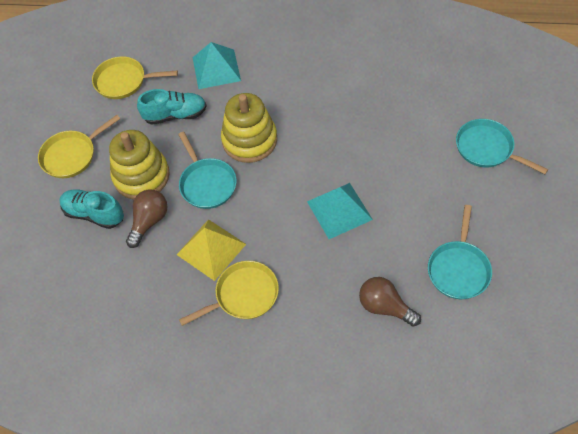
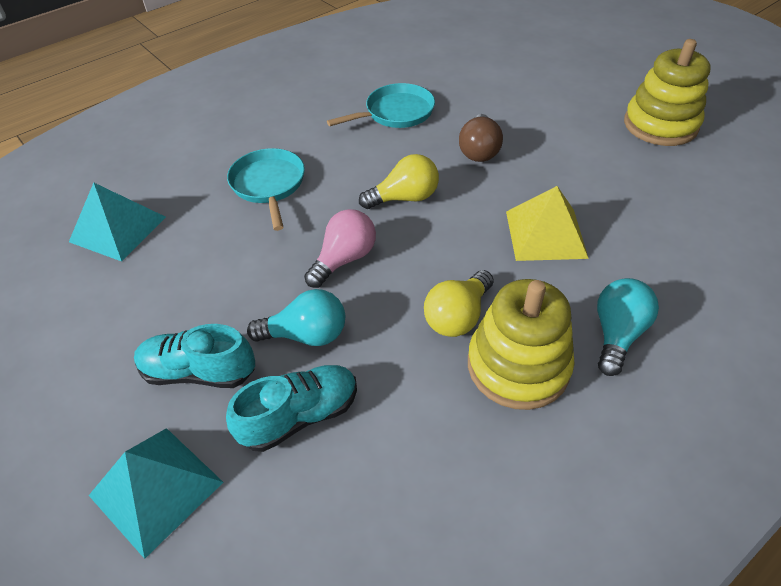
brown light bulb: [126,189,168,248] [359,277,421,327] = 2 -> [459,114,503,162] = 1
pink light bulb: none = 0 -> [304,209,376,288] = 1
turquoise light bulb: none = 0 -> [247,289,345,346] [597,278,659,376] = 2
turquoise pan: [178,132,237,209] [428,205,492,299] [456,119,548,174] = 3 -> [227,148,305,231] [327,83,435,128] = 2
yellow light bulb: none = 0 -> [359,154,439,209] [424,270,494,337] = 2
yellow pan: [38,115,120,178] [92,56,178,99] [179,261,279,326] = 3 -> none = 0

